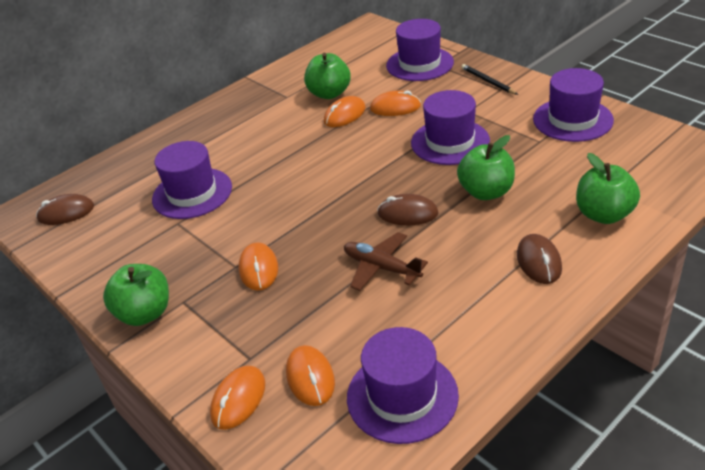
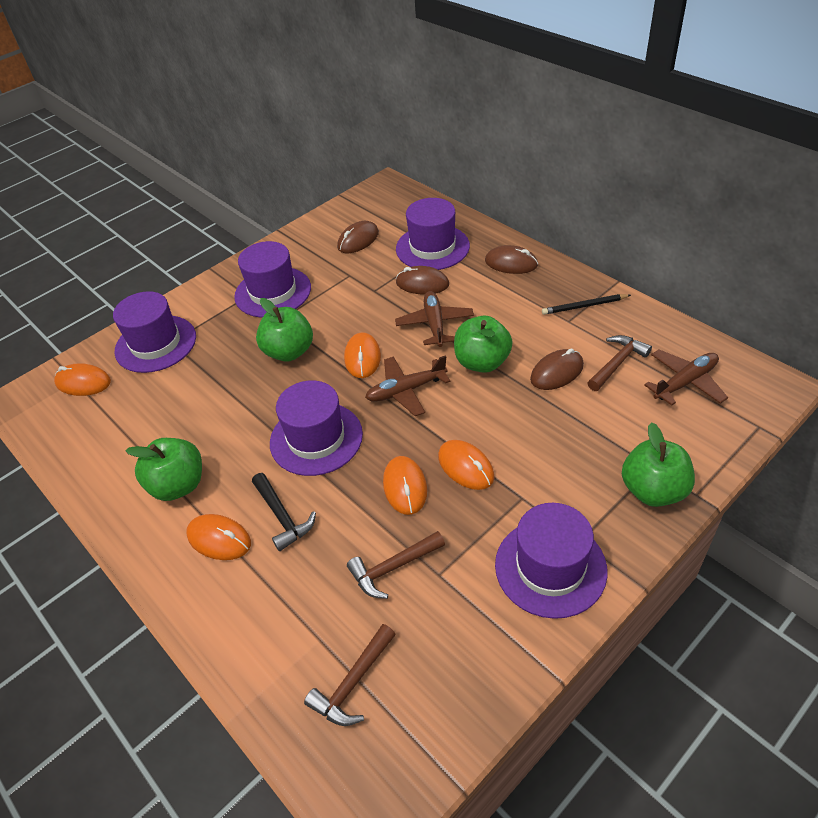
black hammer: none = 0 -> [252,473,316,551] = 1
brown hammer: none = 0 -> [304,624,396,726] [347,531,445,599] [588,335,652,391] = 3
brown mouse: [36,194,94,225] [377,194,439,225] [517,234,562,284] = 3 -> [337,221,379,253] [396,266,449,295] [485,245,538,274] [530,348,584,390] = 4
brown plane: [344,232,428,291] = 1 -> [365,355,450,416] [395,291,474,347] [644,349,728,406] = 3

